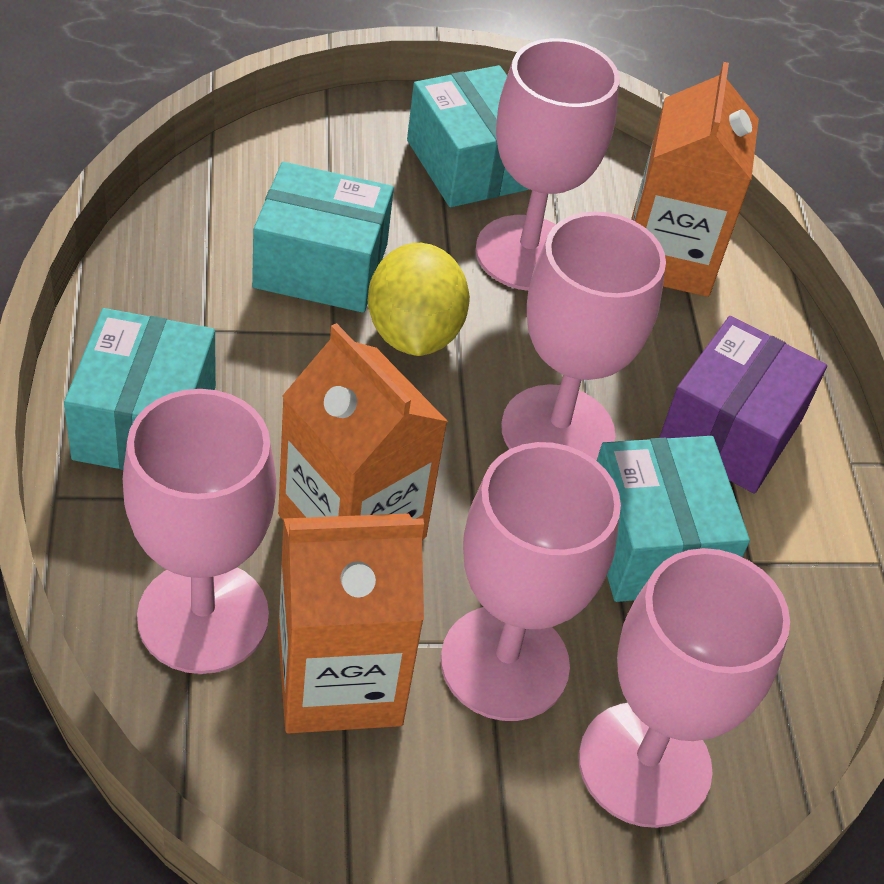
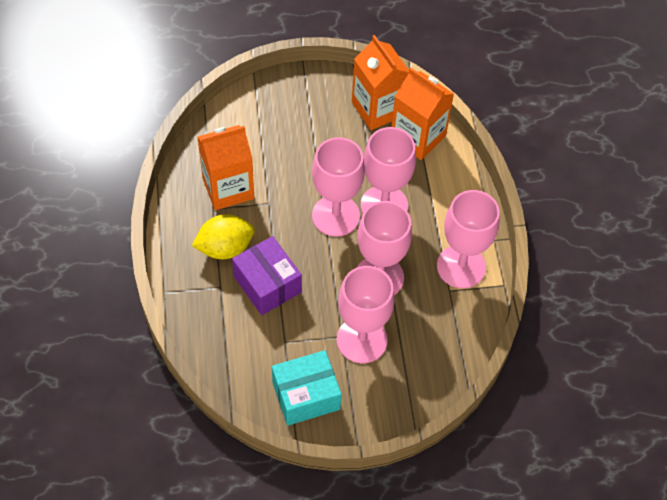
turquoise box: [64,308,216,470] [252,162,394,313] [407,65,530,207] [597,436,750,602] = 4 -> [272,350,342,426] = 1

